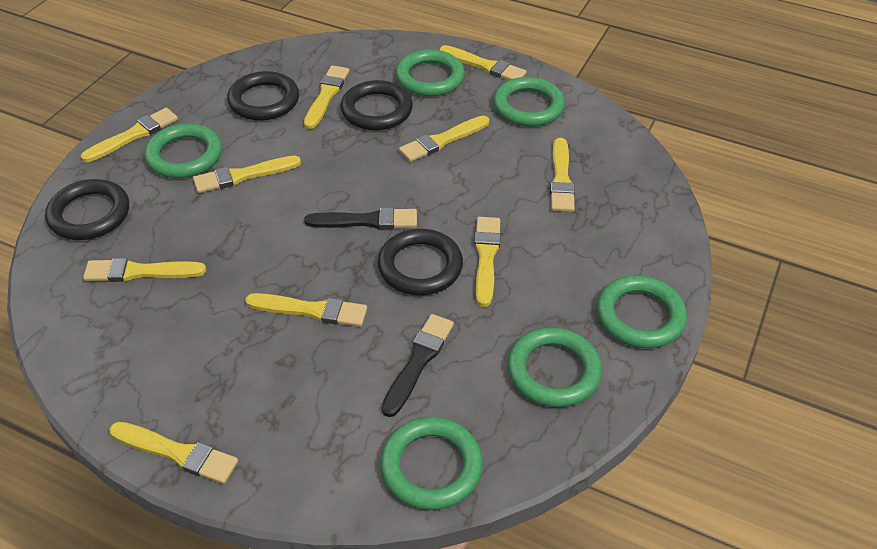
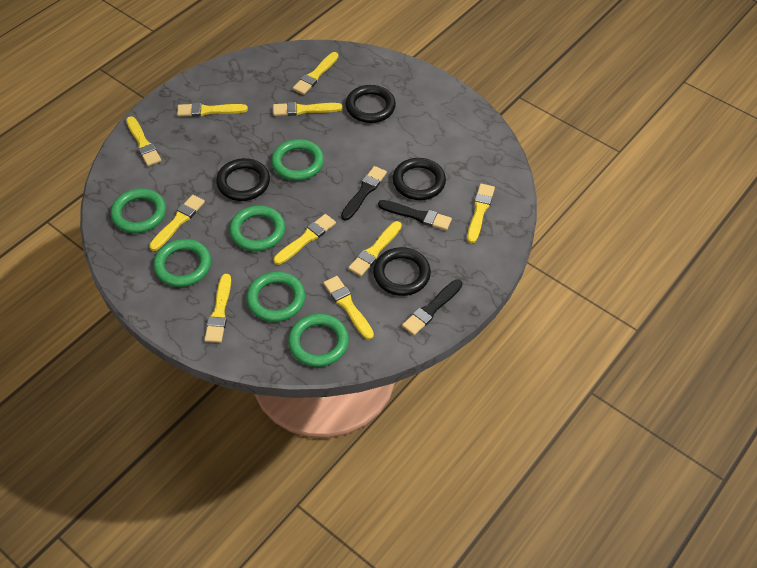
black brush: [304,207,417,229] [382,314,454,417] = 2 -> [341,166,387,221] [378,200,452,230] [402,279,462,335] = 3

